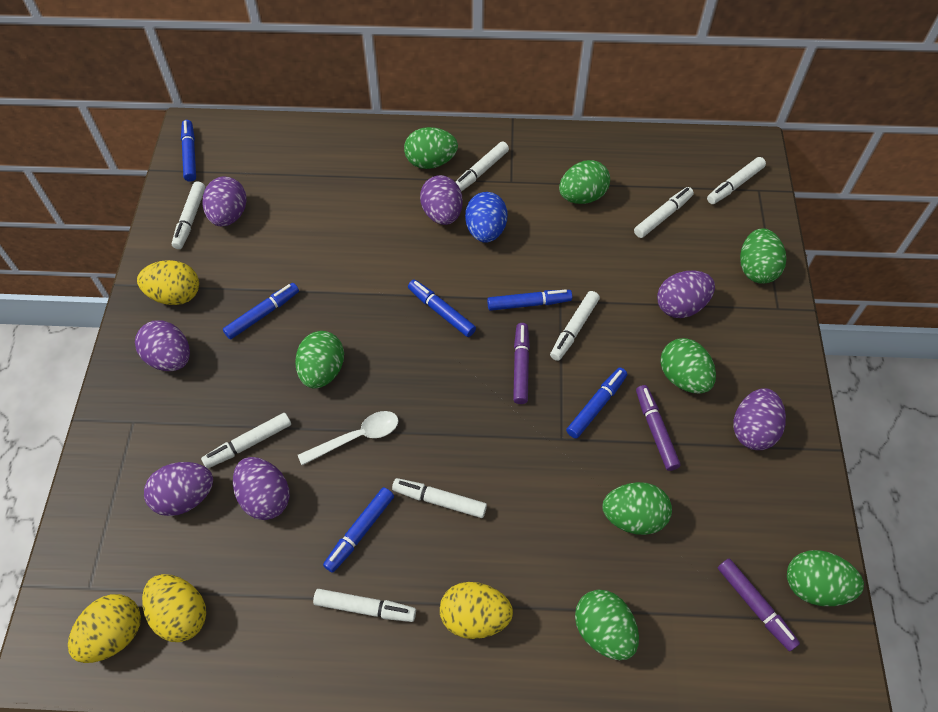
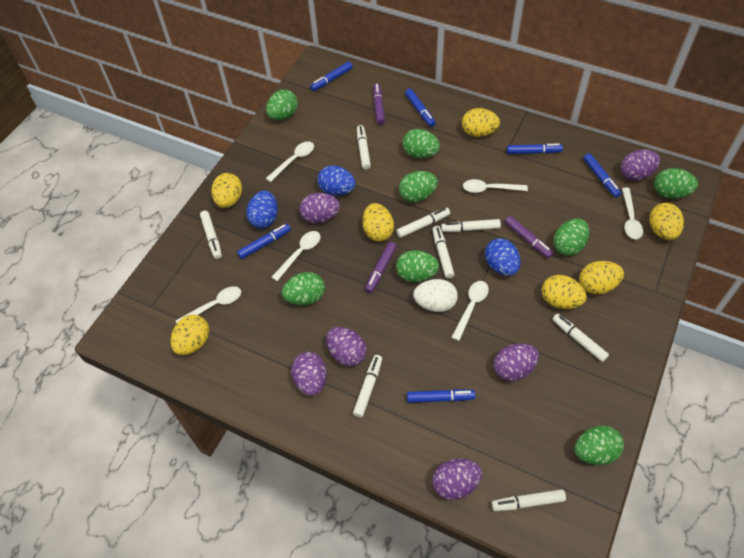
blue egg: [465,192,507,243] = 1 -> [247,191,278,229] [318,165,356,196] [485,238,521,276] = 3
purple egg: [135,320,190,371] [144,462,213,516] [202,176,247,226] [233,457,290,520] [420,175,463,225] [657,270,715,318] [733,388,786,450] = 7 -> [291,352,327,396] [299,193,340,224] [326,327,367,367] [432,459,482,500] [494,343,539,381] [621,149,660,181] = 6
white egg: none = 0 -> [413,279,458,312] = 1
white spoon: [298,411,398,465] = 1 -> [176,286,241,323] [266,141,314,182] [272,231,321,281] [451,281,489,341] [463,179,528,193] [622,188,643,239] = 6
yellow egg: [68,594,141,663] [137,260,199,305] [142,574,206,642] [440,582,513,639] = 4 -> [170,315,210,355] [211,173,242,208] [362,203,394,242] [462,108,500,137] [542,275,587,309] [579,261,624,294] [650,203,684,240] = 7

